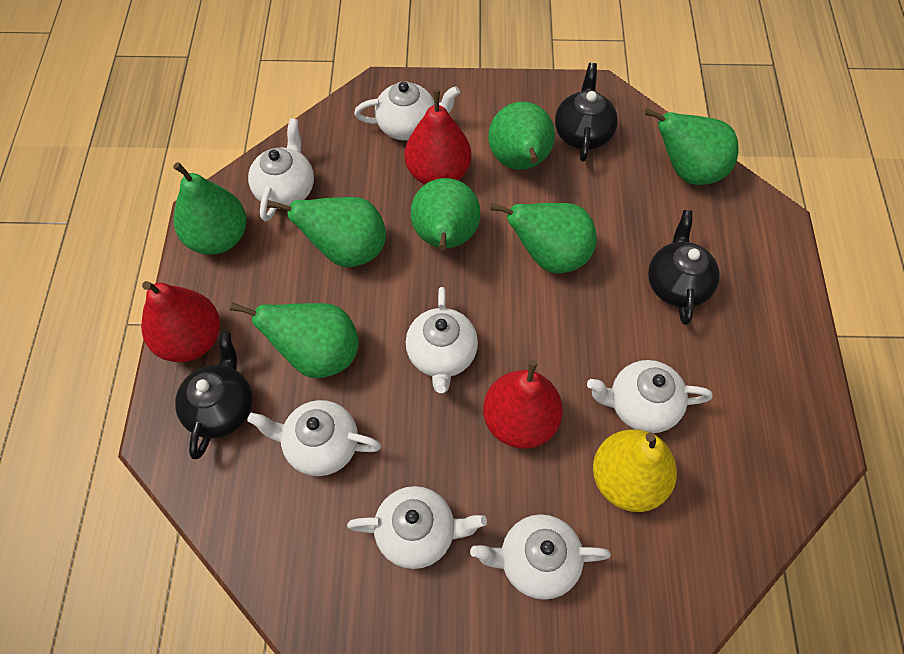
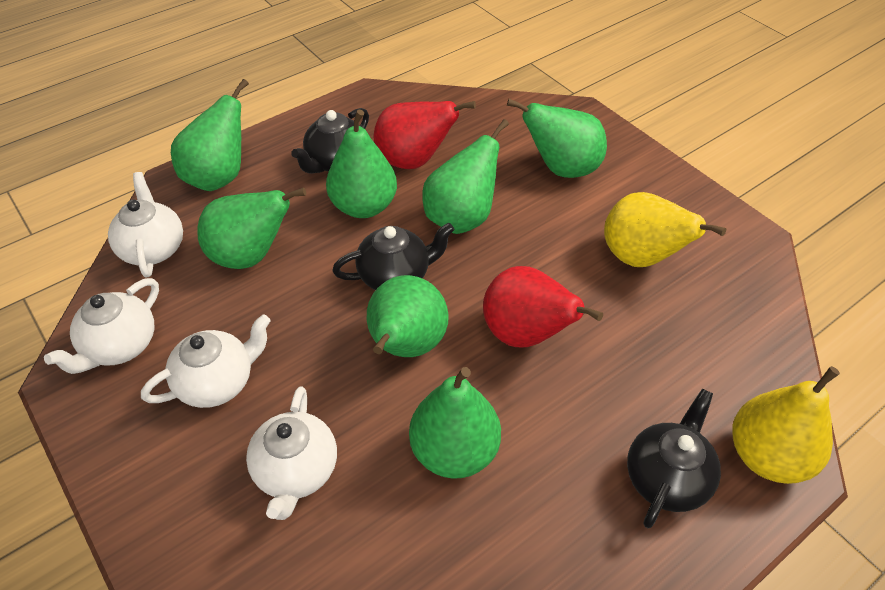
red pear: [141,281,220,362] [405,89,471,184] [483,360,563,449] = 3 -> [373,101,476,169] [483,266,603,347] = 2
white teapot: [247,400,381,476] [248,118,314,222] [347,486,487,569] [354,81,460,140] [406,287,478,394] [470,514,611,600] [587,360,713,433] = 7 -> [44,278,159,374] [108,172,183,278] [141,314,271,408] [246,386,337,520] = 4
yellow pear: [593,429,677,512] = 1 -> [604,192,726,267] [732,366,840,484] = 2

